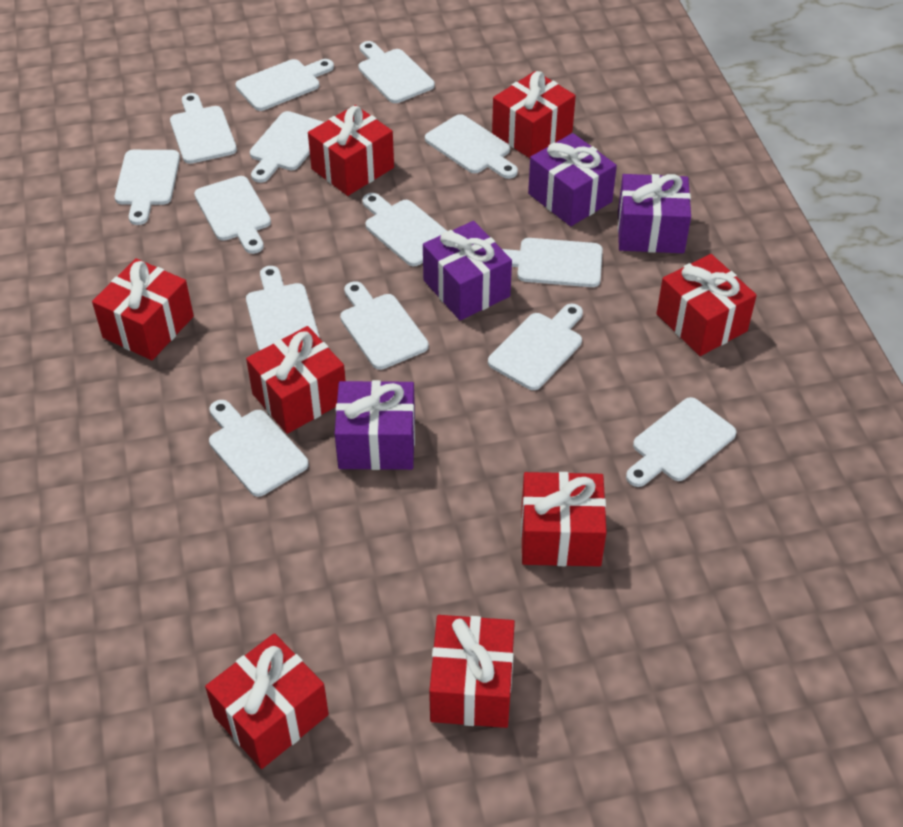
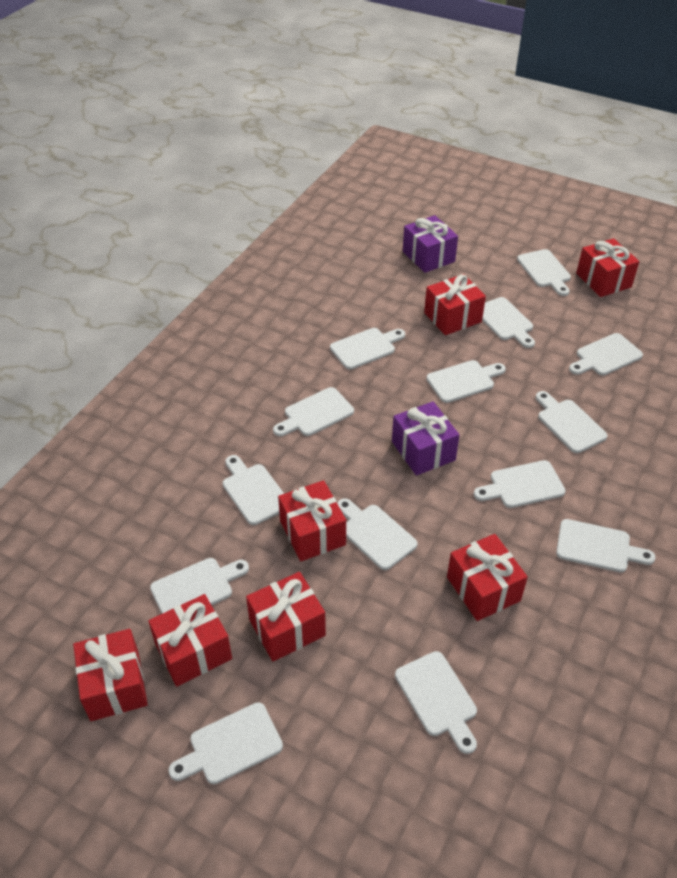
purple gift: [335,380,415,470] [423,221,512,320] [528,133,617,226] [618,174,691,253] = 4 -> [392,402,459,476] [403,215,458,273] = 2
red gift: [92,258,194,360] [205,633,329,769] [246,326,346,434] [308,105,394,196] [429,615,515,728] [492,71,576,158] [521,472,607,567] [657,254,757,356] = 8 -> [73,629,148,721] [148,594,232,687] [246,572,326,661] [278,480,346,561] [424,274,486,335] [447,534,528,621] [576,238,640,297] = 7

